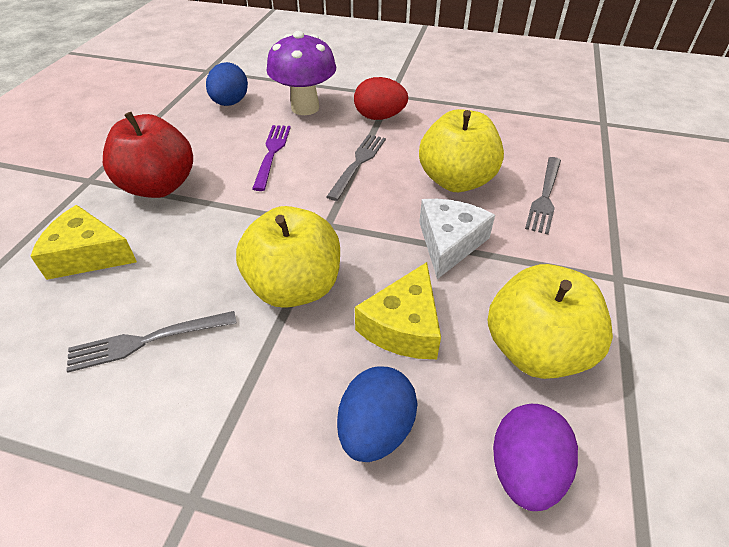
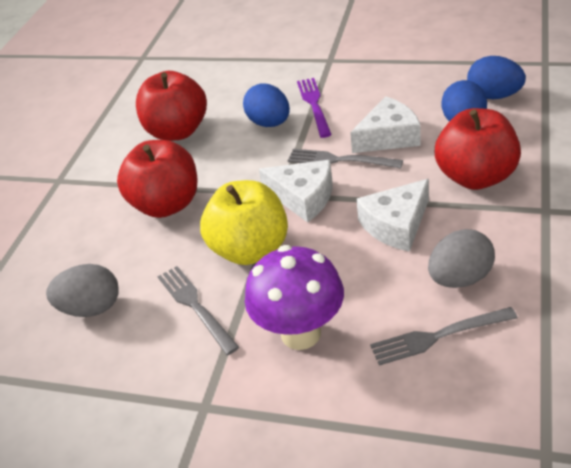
blue egg: [206,62,248,106] [337,367,418,462] = 2 -> [243,84,290,127] [442,80,487,121] [467,56,526,99] = 3
grey egg: none = 0 -> [46,264,119,317] [428,229,495,288] = 2
purple egg: [493,404,578,511] = 1 -> none = 0
red apple: [103,112,193,198] = 1 -> [117,140,197,218] [136,71,207,141] [435,108,521,190] = 3
red egg: [354,77,408,120] = 1 -> none = 0
white cheese: [419,199,495,279] = 1 -> [259,160,332,222] [350,96,420,153] [356,179,429,252] = 3
yellow apple: [236,206,340,308] [419,109,504,192] [488,264,613,379] = 3 -> [200,180,288,265] = 1
yellow cheese: [30,205,137,280] [355,262,441,359] = 2 -> none = 0

